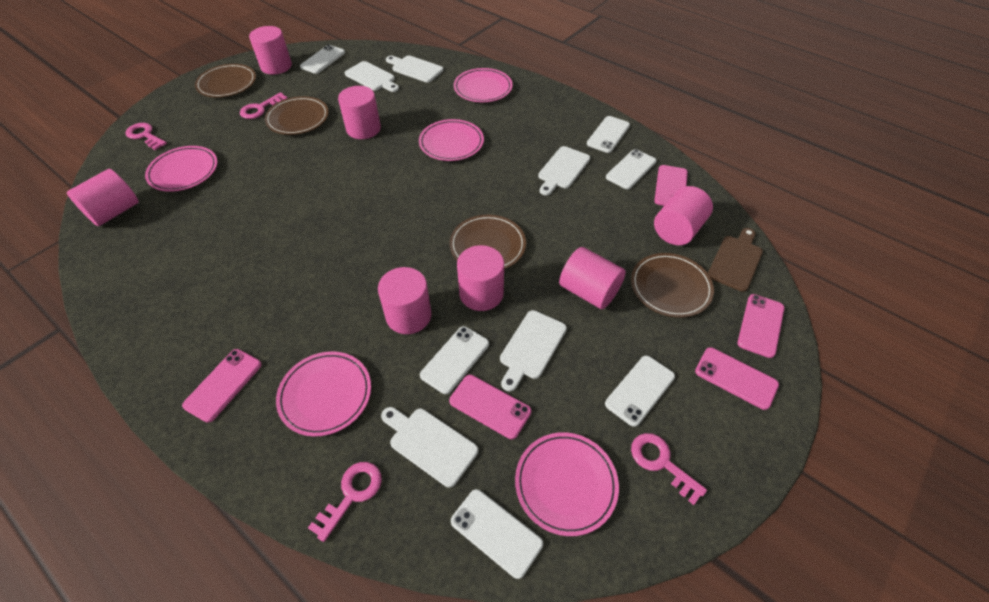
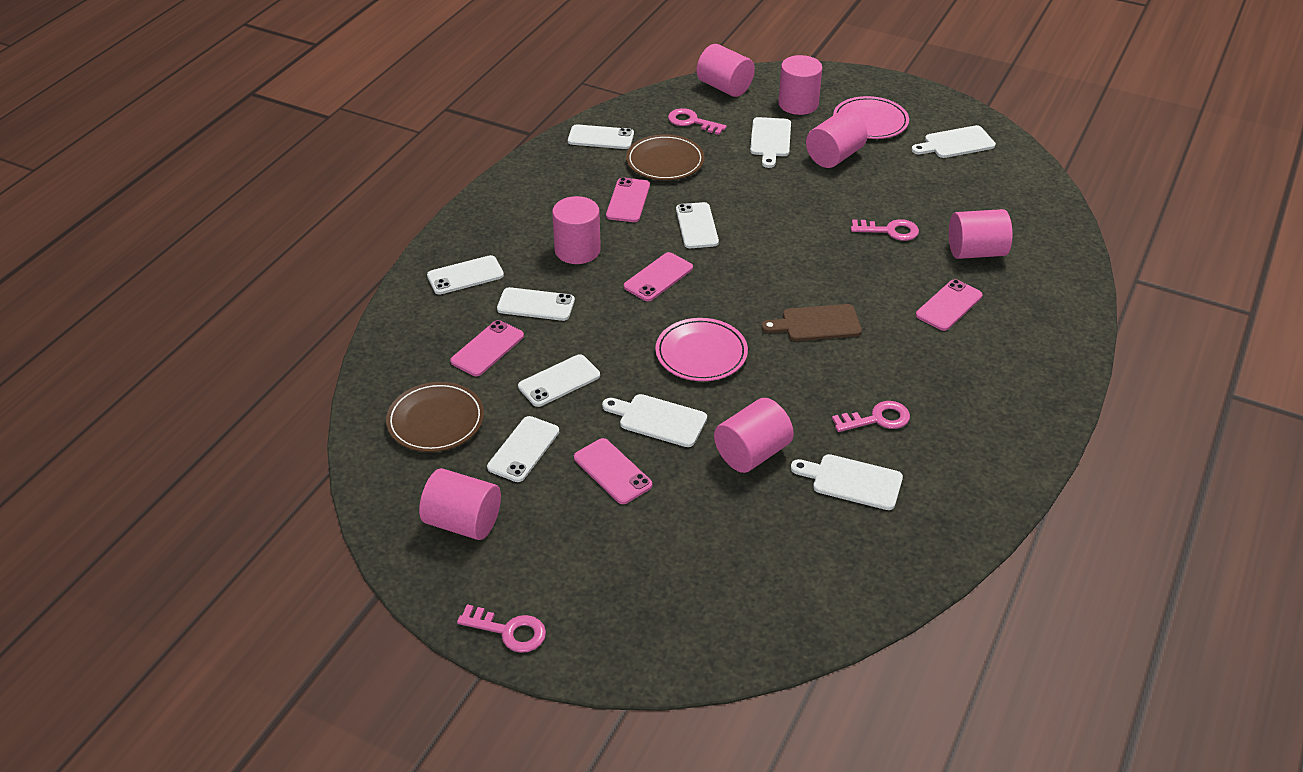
brown plate: [195,64,256,98] [265,96,329,135] [450,215,526,269] [631,253,714,318] = 4 -> [386,382,484,452] [626,134,705,180] = 2
pink plate: [145,146,217,192] [276,351,371,437] [419,119,484,161] [454,68,513,102] [515,432,619,536] = 5 -> [655,318,748,381] [833,96,909,139] = 2
white cutting board: [344,61,399,92] [381,407,478,487] [386,55,443,83] [500,310,567,392] [538,146,590,195] = 5 -> [602,394,707,447] [750,117,791,168] [791,454,903,510] [912,125,996,158] = 4

